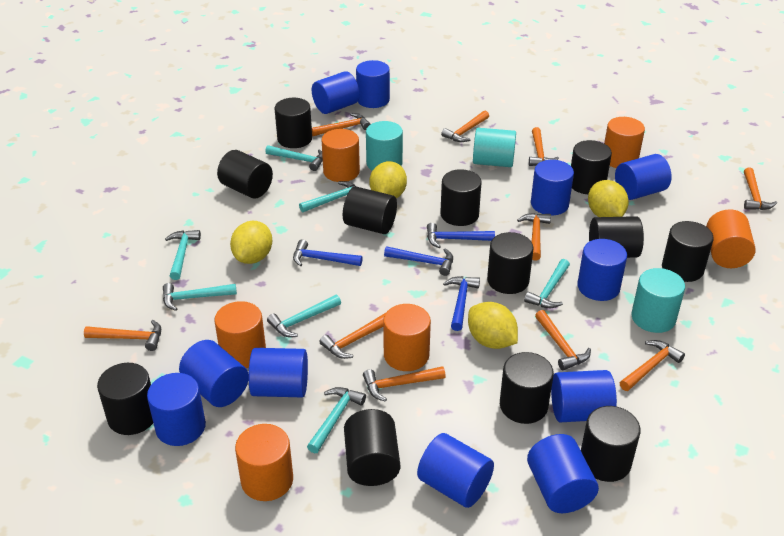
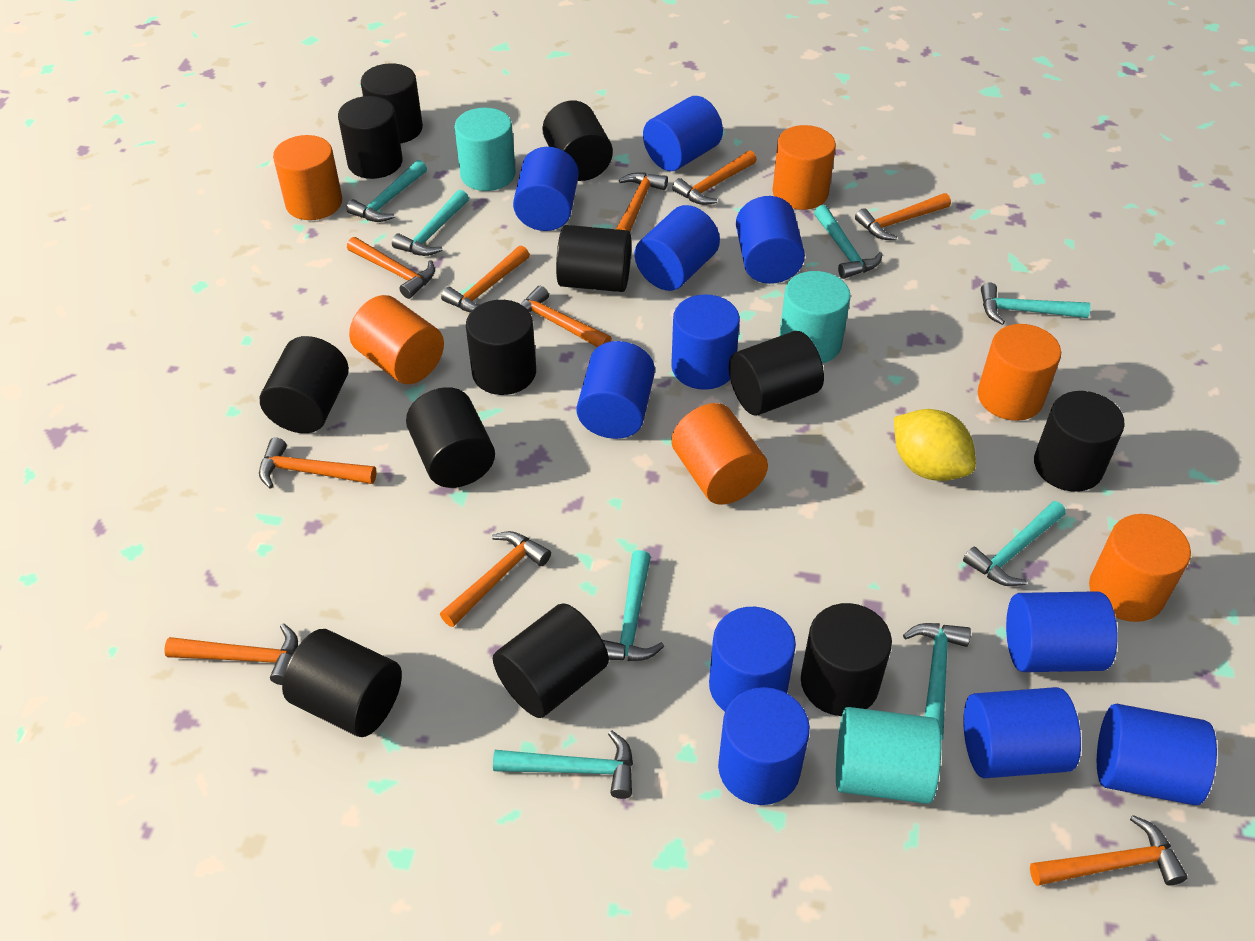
blue hammer: [293,240,363,266] [384,246,453,276] [427,223,495,248] [443,276,480,331] = 4 -> none = 0
turquoise hammer: [163,283,237,311] [165,230,201,280] [265,145,323,171] [267,295,341,337] [299,181,355,213] [307,387,366,453] [524,259,570,308] = 7 -> [346,160,427,222] [392,190,469,256] [493,730,633,799] [602,550,664,661] [814,205,883,279] [903,623,971,741] [963,501,1066,586] [981,282,1091,325] = 8
yellow lemon: [230,221,272,264] [369,161,407,198] [468,302,518,349] [588,180,629,217] = 4 -> [894,409,976,481] = 1

